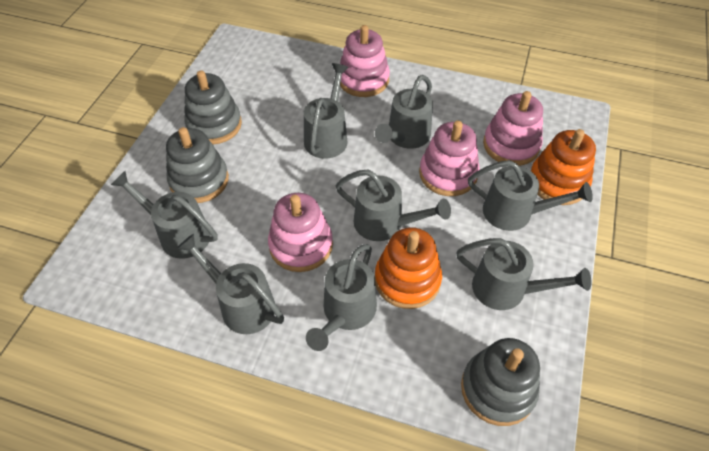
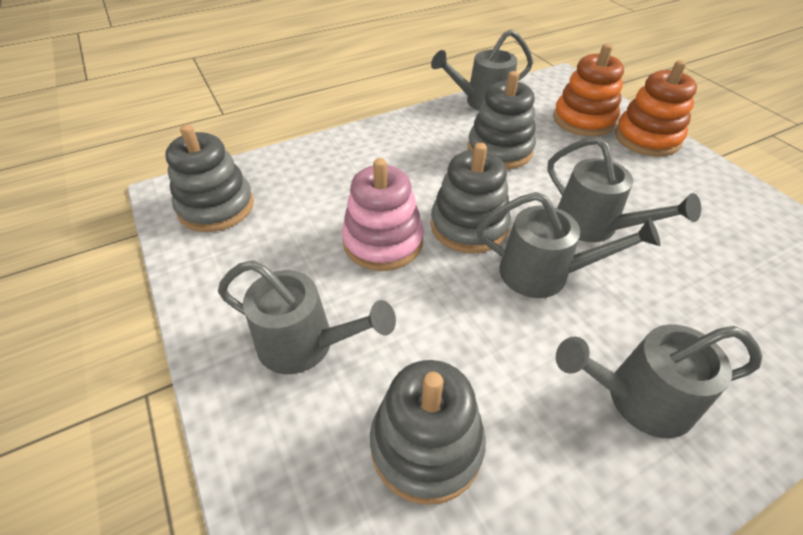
grey stacking toy: [166,127,229,203] [184,70,242,145] [461,338,540,426] = 3 -> [165,124,254,232] [370,360,486,505] [431,143,511,253] [468,71,536,169] = 4
grey watering can: [111,171,217,259] [177,234,284,334] [304,63,349,159] [306,244,377,351] [336,170,451,241] [375,75,433,149] [456,238,591,310] [468,160,593,231] = 8 -> [218,260,396,374] [431,29,533,111] [477,192,661,298] [547,137,701,242] [556,324,762,438] = 5
pink stacking toy: [268,193,333,272] [340,25,390,97] [419,121,480,196] [483,91,543,166] = 4 -> [342,158,424,271] = 1

